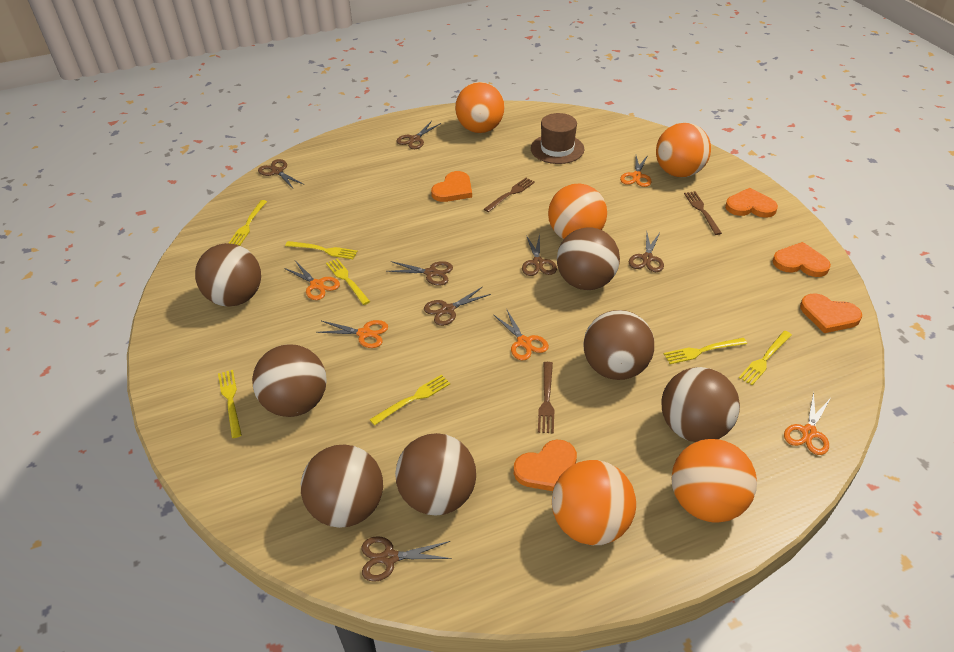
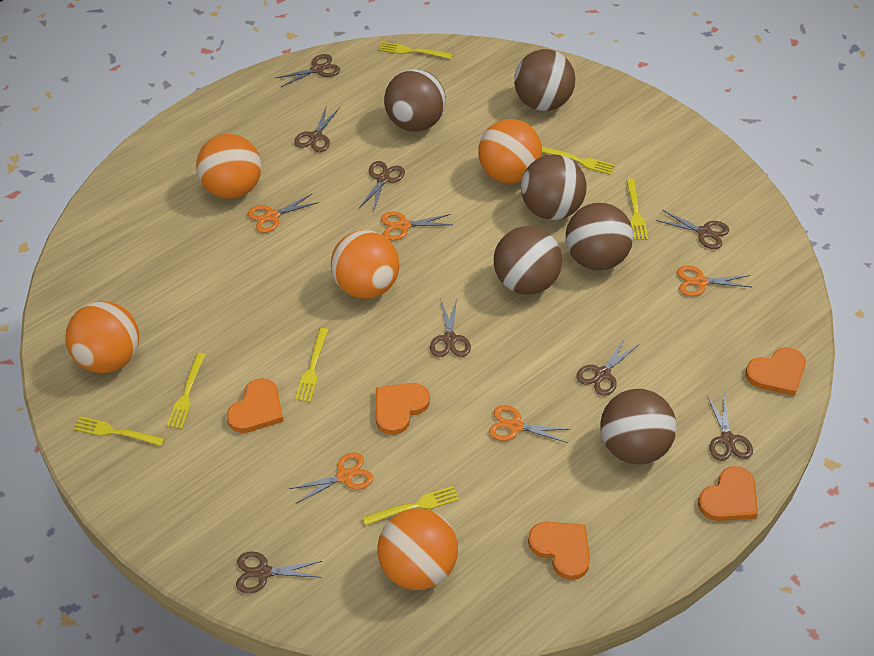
brown ball: [195,243,261,307] [252,344,327,417] [301,445,383,528] [395,433,476,516] [557,227,620,290] [583,310,654,380] [661,367,740,442] = 7 -> [384,69,446,132] [494,226,562,295] [514,49,575,111] [521,155,587,220] [566,203,633,270] [600,389,677,464] = 6
brown fork: [484,178,535,212] [538,362,554,433] [684,191,722,235] = 3 -> none = 0
brown hat: [531,113,584,164] = 1 -> none = 0
brown scissors: [258,159,303,188] [362,536,452,582] [386,261,453,286] [396,121,441,149] [424,287,491,326] [522,234,557,276] [629,232,664,272] = 7 -> [236,551,322,593] [276,54,340,87] [294,105,339,152] [359,161,405,212] [430,299,471,357] [576,338,638,396] [656,210,729,249] [707,394,753,461] = 8

